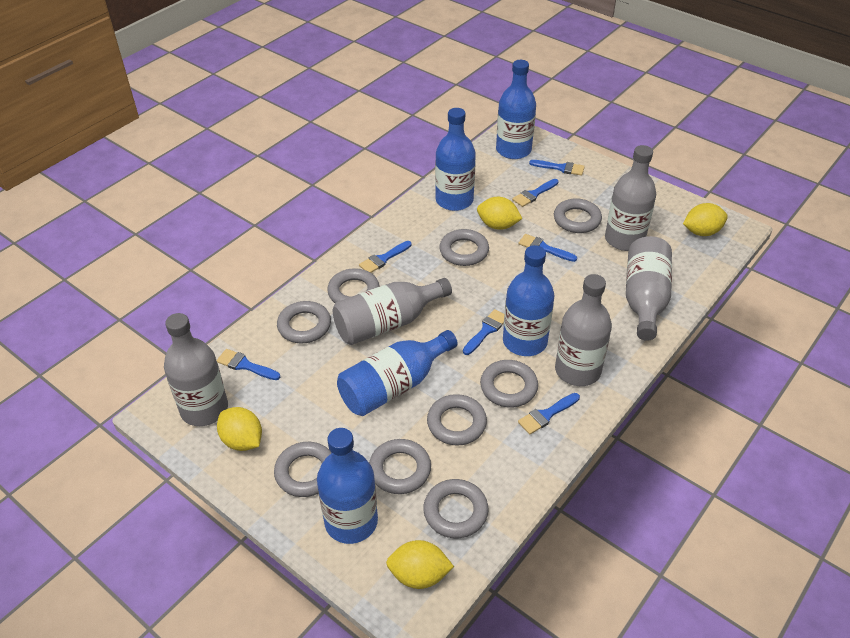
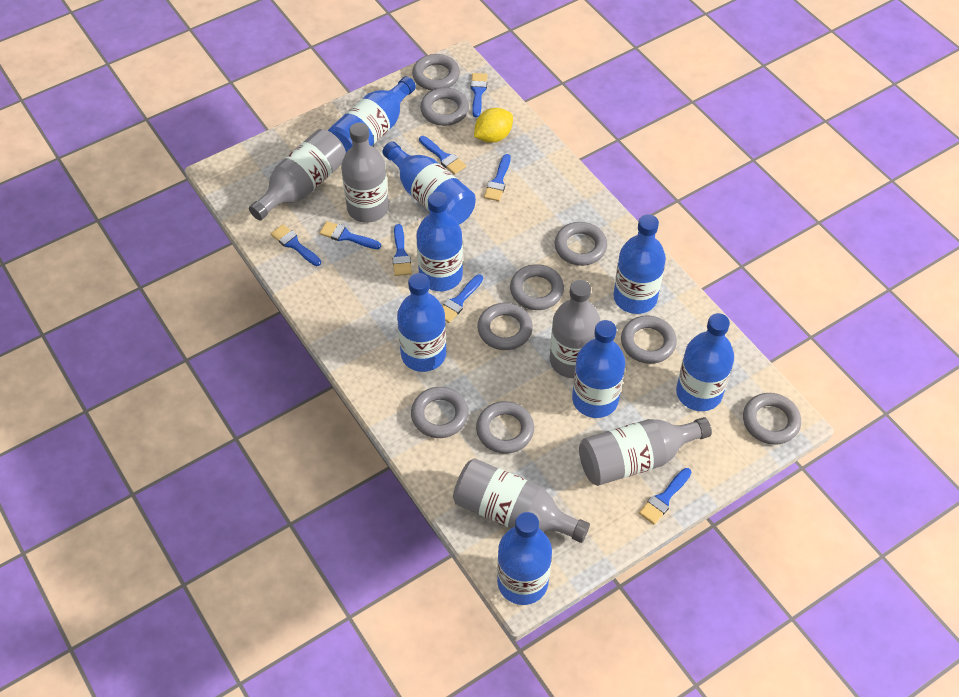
blue bottle: [317,428,378,544] [337,330,458,416] [435,108,476,211] [496,60,536,159] [503,245,554,356] = 5 -> [328,76,416,152] [382,141,476,225] [397,273,446,372] [416,192,463,291] [497,512,552,605] [572,320,625,418] [614,214,666,314] [676,313,734,411] = 8
blue brush: [216,349,280,380] [359,241,412,273] [463,309,504,355] [512,179,558,207] [518,234,577,262] [518,393,580,434] [529,160,585,176] = 7 -> [271,224,321,266] [320,221,381,249] [392,224,412,276] [419,136,466,175] [443,274,483,323] [471,73,488,117] [484,154,511,201] [639,468,691,524] = 8
yellow lemon: [217,407,262,451] [386,540,454,589] [477,197,523,230] [683,203,728,236] = 4 -> [474,108,513,143] = 1

